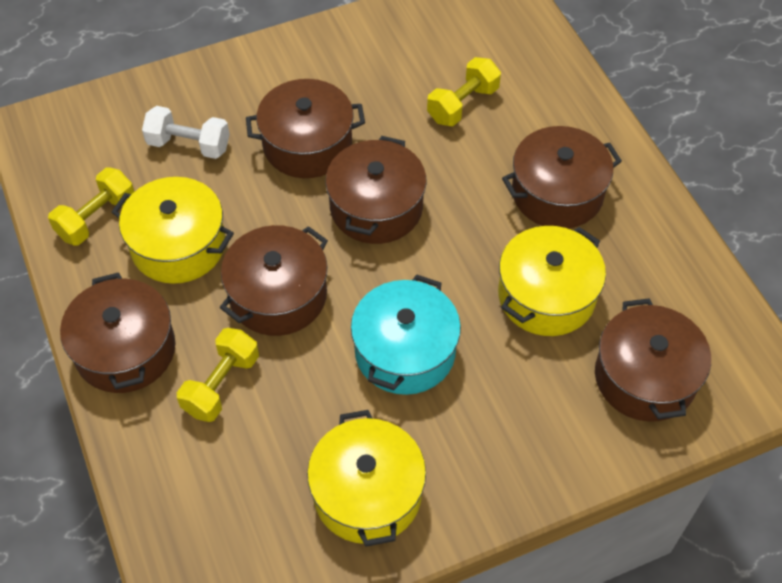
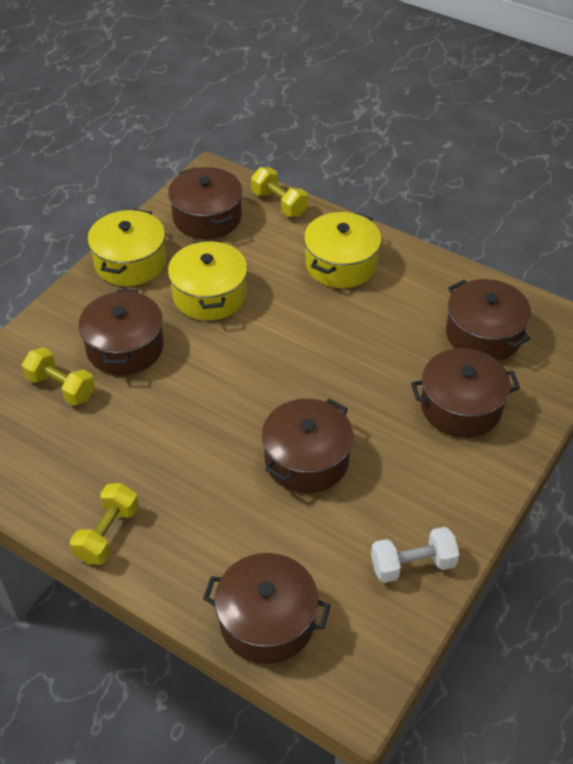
turquoise pot: [351,274,461,395] = 1 -> none = 0

